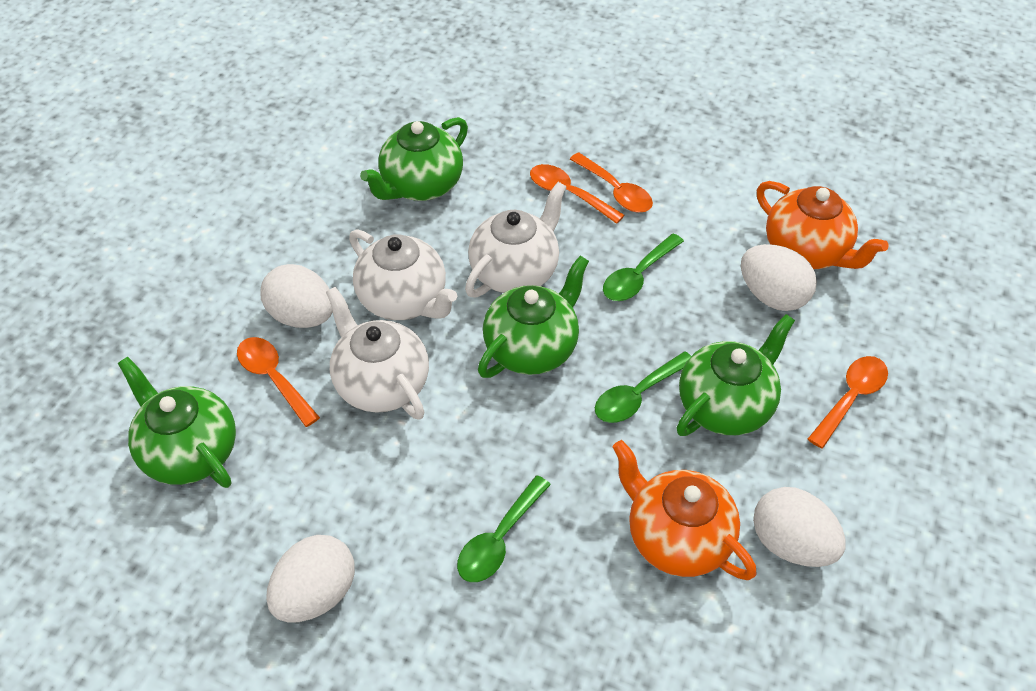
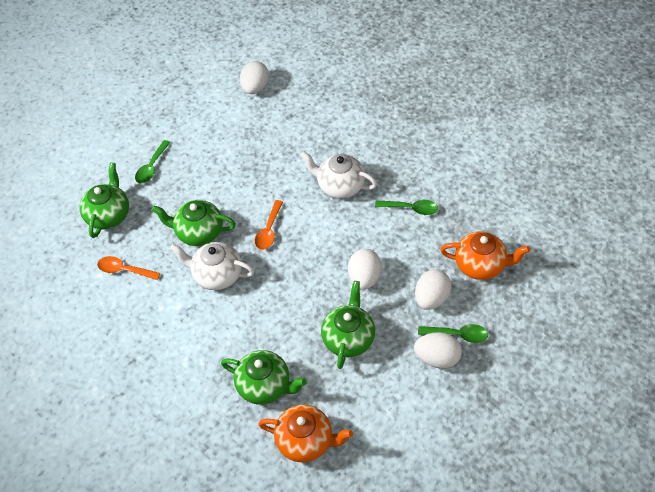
orange spoon: [237,337,320,427] [530,164,624,224] [570,153,653,213] [808,356,888,449] = 4 -> [97,256,160,280] [255,200,283,250] = 2
white teapot: [326,287,429,420] [349,229,457,320] [465,182,567,298] = 3 -> [170,242,254,290] [300,151,377,199] = 2

